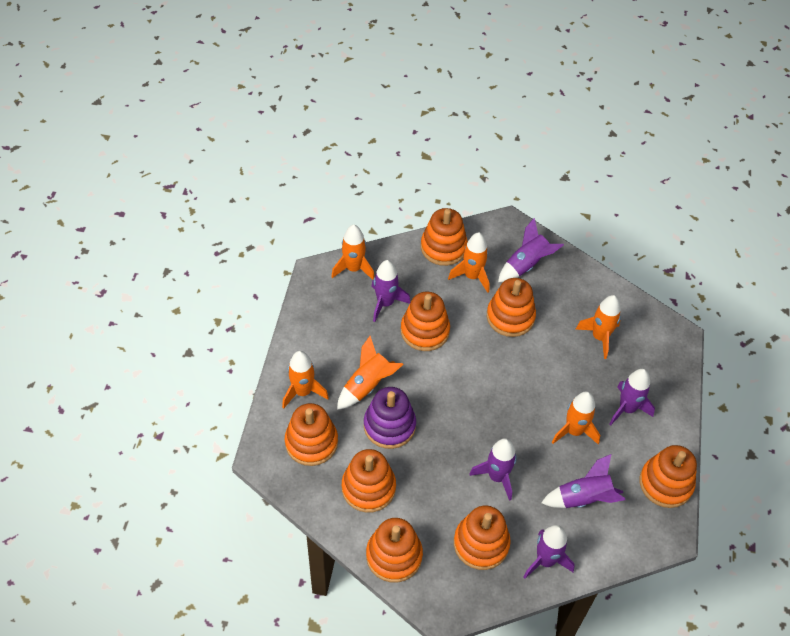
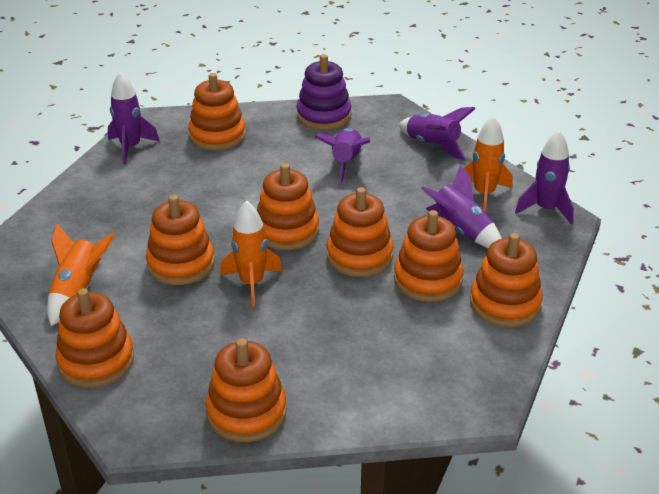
orange rocket: [282,351,329,409] [331,225,375,280] [337,336,403,410] [448,232,490,293] [552,392,600,445] [576,295,621,359] = 6 -> [47,224,115,326] [220,201,282,307] [464,116,512,213] = 3
purple rocket: [371,260,411,322] [469,438,517,501] [498,218,564,282] [524,525,575,579] [541,454,625,508] [609,369,655,425] = 6 -> [108,72,159,164] [314,128,370,185] [399,107,476,160] [421,164,502,248] [515,130,574,224] = 5

